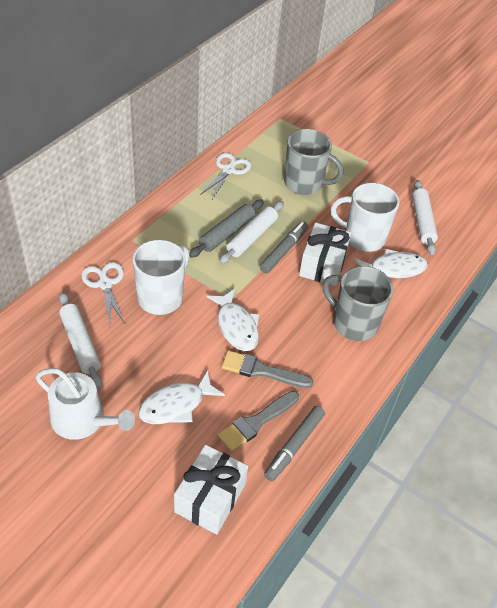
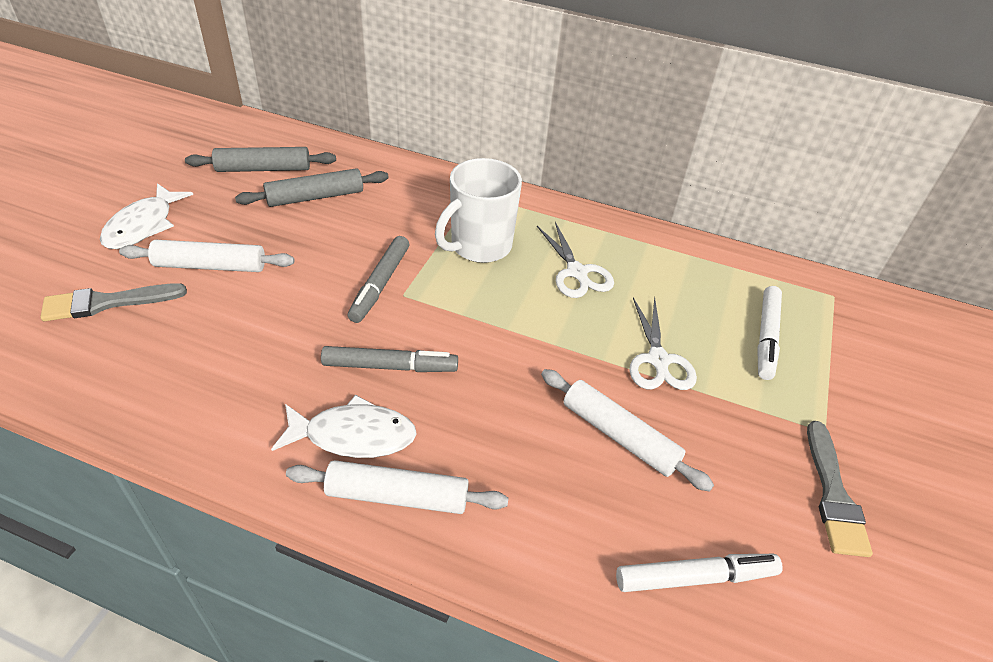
grey mug: [284,129,343,195] [323,266,393,341] = 2 -> none = 0
grey rolling pin: [189,199,264,258] = 1 -> [185,147,336,172] [235,168,389,207] = 2
white fish: [138,370,225,424] [206,288,259,351] [354,249,428,278] = 3 -> [100,183,193,249] [271,395,417,458] = 2
white gift: [174,445,248,534] [299,223,352,286] = 2 -> none = 0
white marker: none = 0 -> [616,554,783,592] [757,286,782,380] = 2
white mug: [132,240,189,315] [331,183,400,252] = 2 -> [435,158,522,263] = 1
white watering can: [35,368,135,440] = 1 -> none = 0

